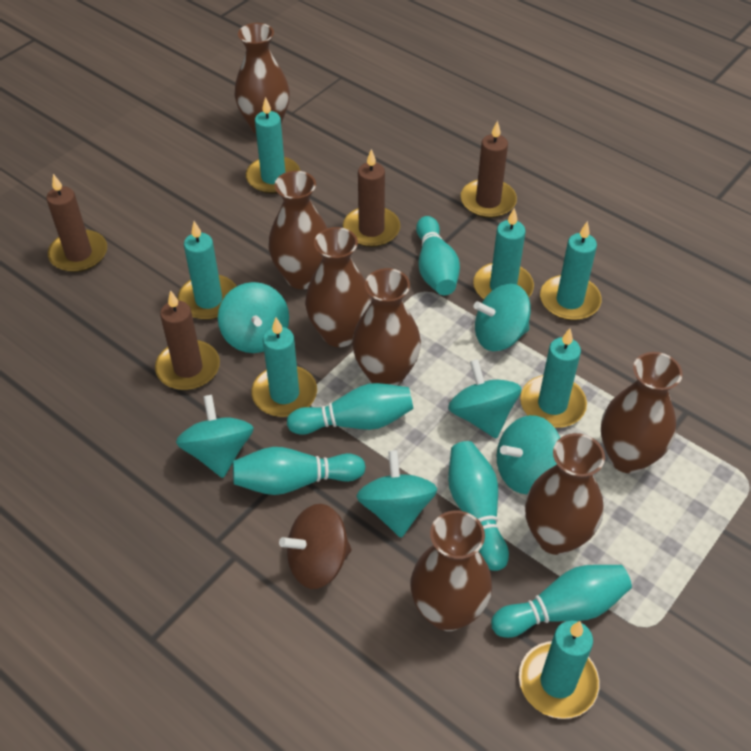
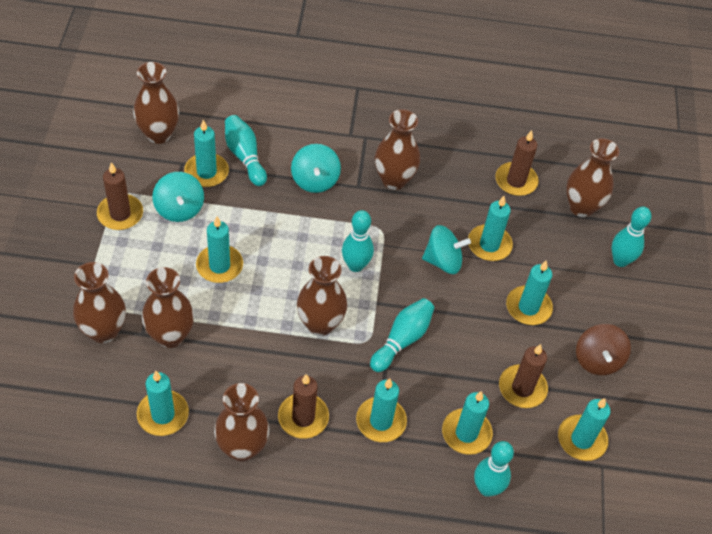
turquoise candle: [177,221,237,320] [246,97,300,194] [251,318,317,417] [473,208,534,300] [519,621,600,719] [520,328,587,428] [540,221,602,321] = 7 -> [137,371,189,436] [184,120,229,187] [196,217,243,283] [356,378,407,442] [442,391,493,455] [468,196,513,261] [506,260,553,325] [558,398,611,461] = 8
turquoise spinning top: [176,395,254,478] [218,282,289,353] [356,450,437,538] [448,359,522,439] [474,284,531,351] [497,415,560,494] = 6 -> [152,172,204,222] [291,144,341,193] [422,225,471,274] = 3

